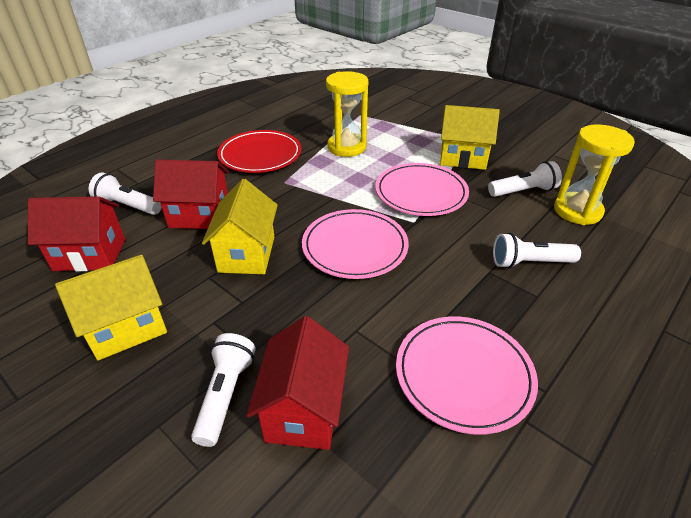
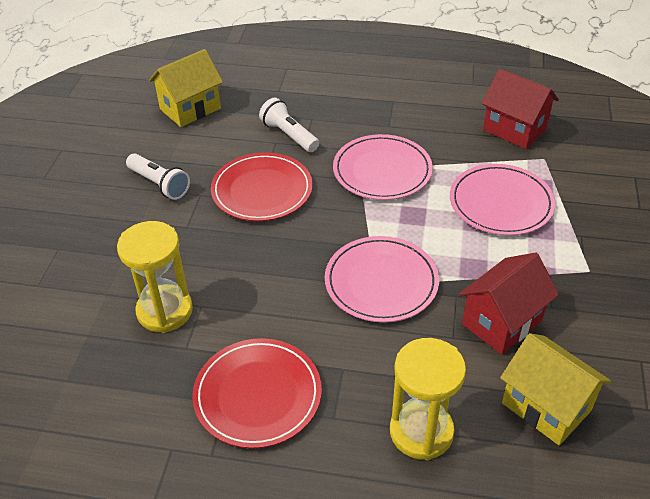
red house: [28,196,125,271] [153,159,229,229] [246,316,349,450] = 3 -> [459,253,559,355] [482,69,559,149] = 2
red plate: [217,130,301,173] = 1 -> [192,338,322,449] [211,152,313,222] = 2
white flashlight: [89,172,162,215] [191,333,256,447] [488,161,562,197] [493,233,581,269] = 4 -> [126,153,190,200] [259,98,319,152] = 2
yellow house: [55,255,167,361] [202,179,278,274] [440,105,500,170] = 3 -> [149,49,223,127] [500,333,611,445] = 2

